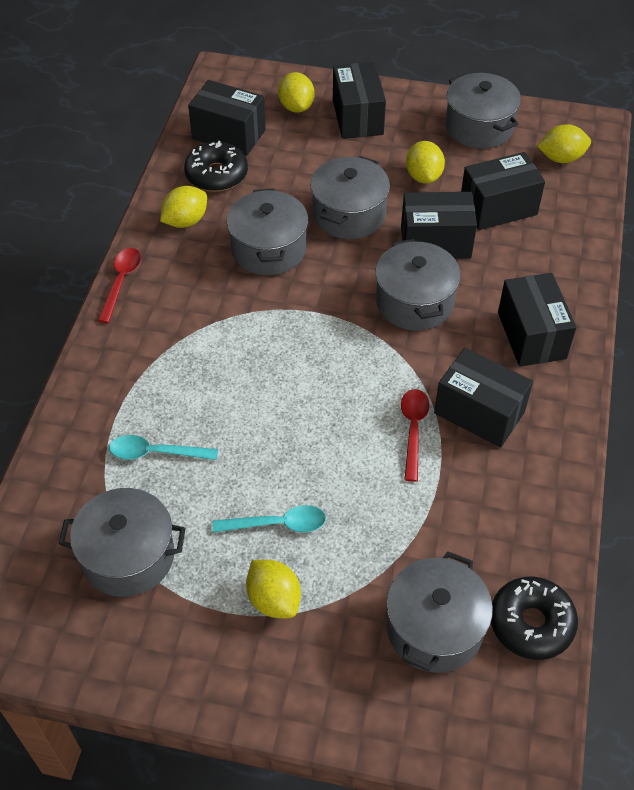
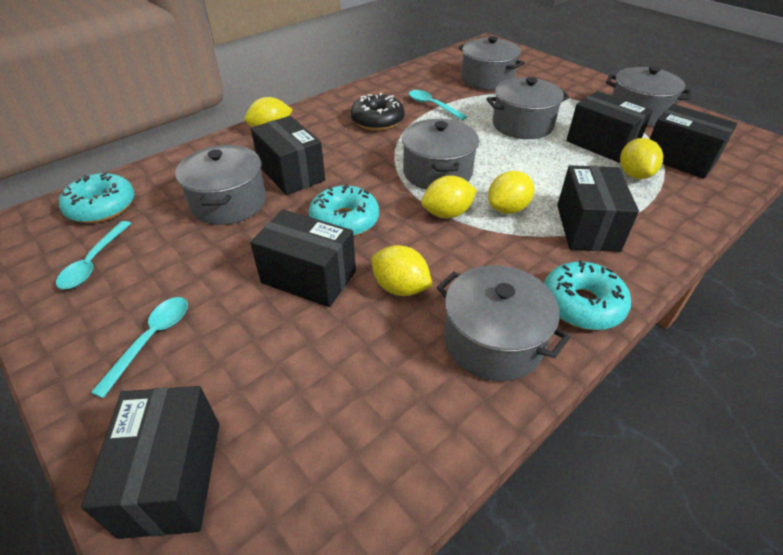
black donut: [184,141,248,192] [491,577,578,660] = 2 -> [350,93,405,131] = 1
red spoon: [98,248,141,323] [401,389,429,482] = 2 -> none = 0
turquoise donut: none = 0 -> [59,173,134,223] [308,184,379,237] [544,260,631,330] = 3
turquoise spoon: [109,435,218,460] [212,505,326,533] = 2 -> [56,221,131,289] [91,297,188,398] [409,90,467,120] = 3

